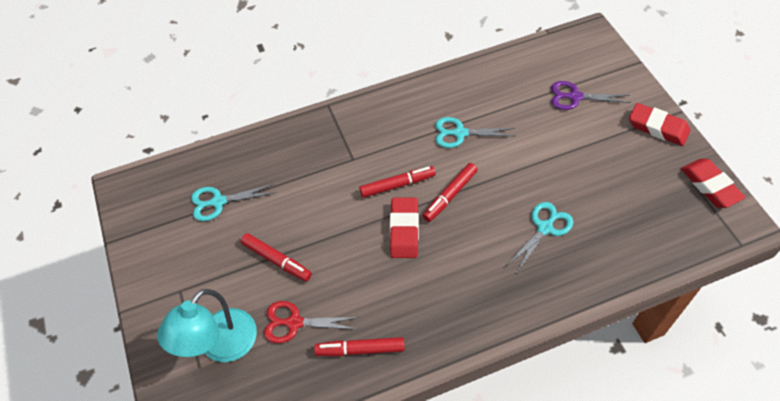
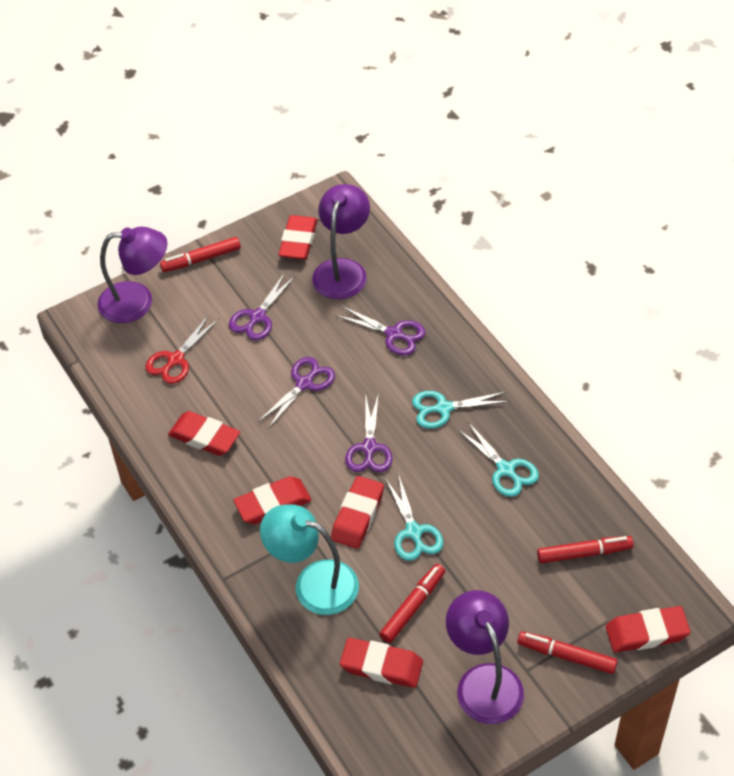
purple lamp: none = 0 -> [97,226,167,323] [312,184,370,299] [446,590,524,724] = 3
purple scissors: [551,81,631,110] = 1 -> [229,273,295,340] [258,357,335,429] [336,306,426,356] [345,393,393,472] = 4
red eraser: [390,198,419,258] [629,103,690,146] [681,159,746,208] = 3 -> [168,411,240,456] [233,476,311,524] [279,215,317,259] [331,476,384,549] [340,638,423,688] [606,606,691,653] = 6

